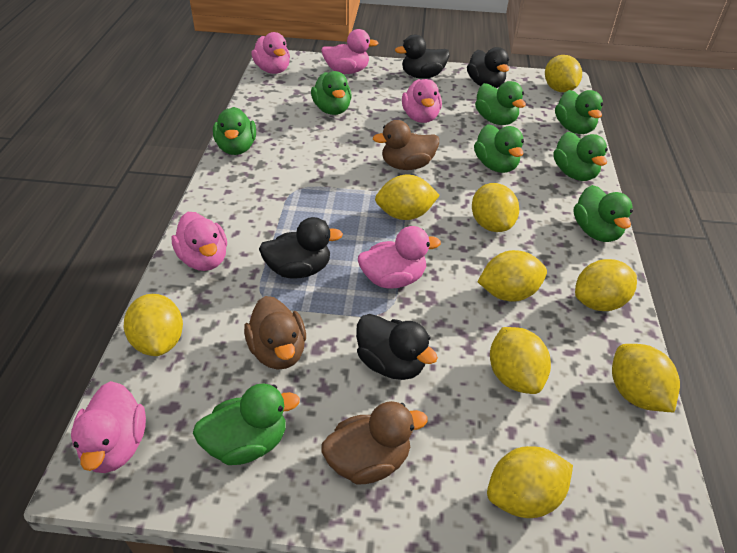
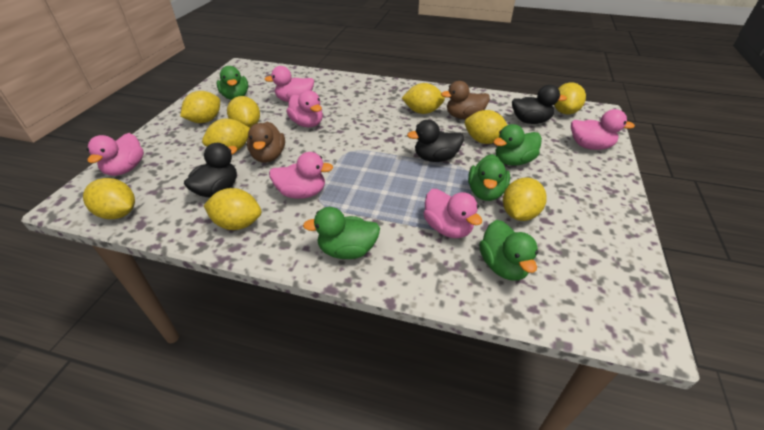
black duck: [259,217,343,278] [356,314,438,380] [395,35,449,79] [467,47,509,88] = 4 -> [184,143,237,197] [407,120,464,162] [512,85,567,124] = 3
brown duck: [244,296,306,370] [321,401,428,485] [373,120,439,170] = 3 -> [247,122,285,163] [441,81,490,119] = 2
green duck: [193,383,300,465] [213,107,256,155] [311,71,352,115] [474,124,524,173] [475,81,526,125] [553,132,608,181] [555,90,603,134] [574,185,633,242] = 8 -> [217,66,248,100] [303,207,380,259] [468,154,510,201] [479,220,538,280] [494,124,542,166] = 5

